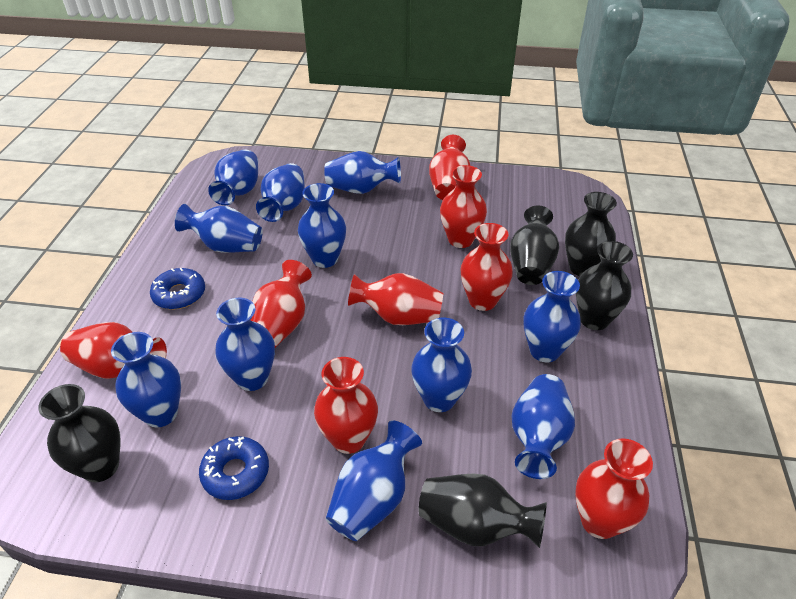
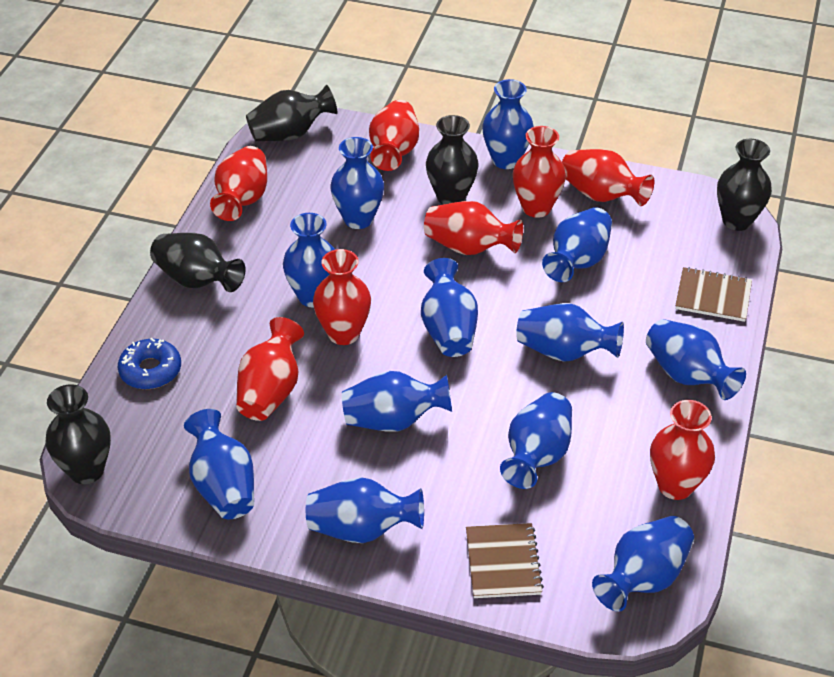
blue donut: [150,268,205,309] [199,436,269,500] = 2 -> [118,338,181,389] = 1
blue vase: [111,332,181,427] [175,204,263,253] [208,149,258,205] [215,297,275,391] [256,163,305,222] [298,183,346,268] [324,151,401,194] [326,420,422,541] [411,318,472,412] [511,374,575,479] [524,271,581,363] = 11 -> [184,409,254,519] [283,213,335,307] [306,477,424,543] [330,137,384,229] [342,371,452,432] [421,258,478,357] [482,79,534,169] [500,392,572,489] [516,303,624,362] [542,207,612,282] [592,516,694,612] [646,319,746,400] = 12
brown notebook: none = 0 -> [466,523,544,598] [675,267,752,322] = 2

